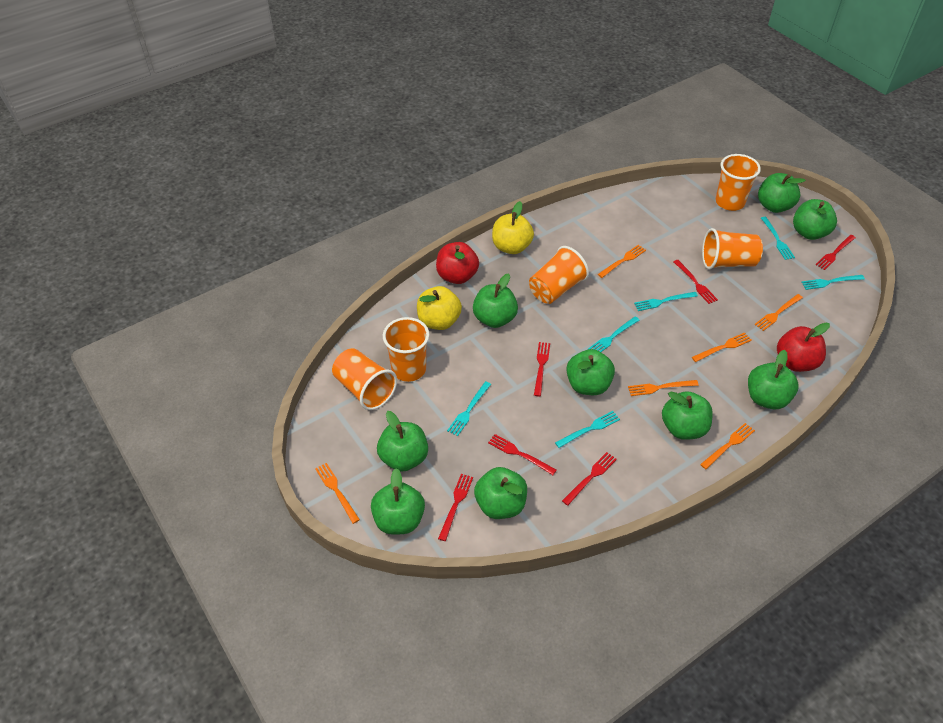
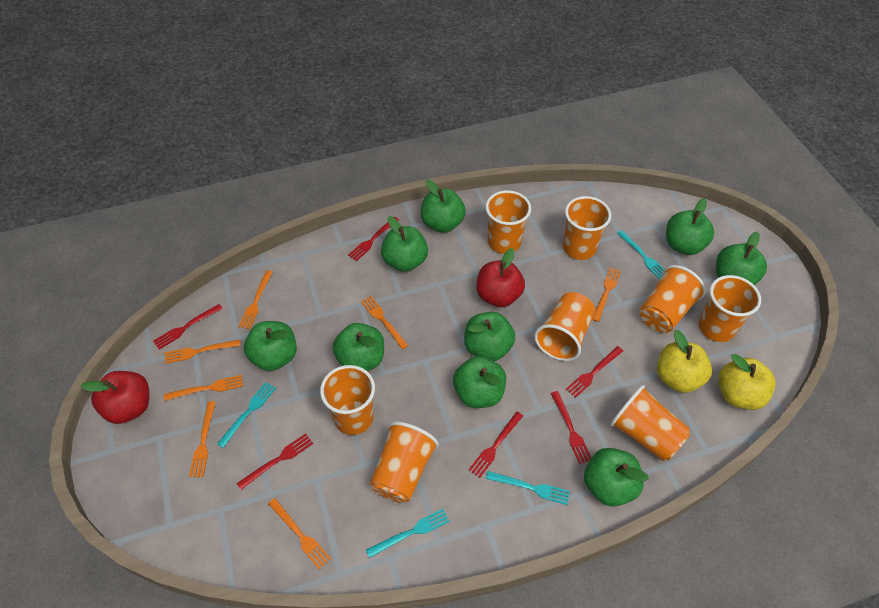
orange cup: [332,348,397,410] [383,317,429,382] [529,246,589,304] [702,228,763,270] [715,154,761,211] = 5 -> [320,365,375,435] [370,421,439,503] [485,190,531,254] [534,292,595,361] [563,196,611,260] [610,385,690,461] [639,265,706,333] [699,275,761,342] = 8
orange fork: [315,463,360,524] [598,245,646,278] [628,380,699,396] [692,332,752,362] [700,423,755,469] [754,294,803,331] = 6 -> [164,375,243,401] [165,339,241,364] [189,401,216,477] [239,270,273,329] [268,498,331,569] [361,296,408,349] [592,267,621,322] = 7
turquoise fork: [447,381,491,436] [555,411,620,448] [588,316,639,352] [634,292,698,311] [761,217,795,260] [801,275,865,290] = 6 -> [217,382,276,448] [366,509,450,558] [486,471,570,505] [617,230,664,279] = 4

